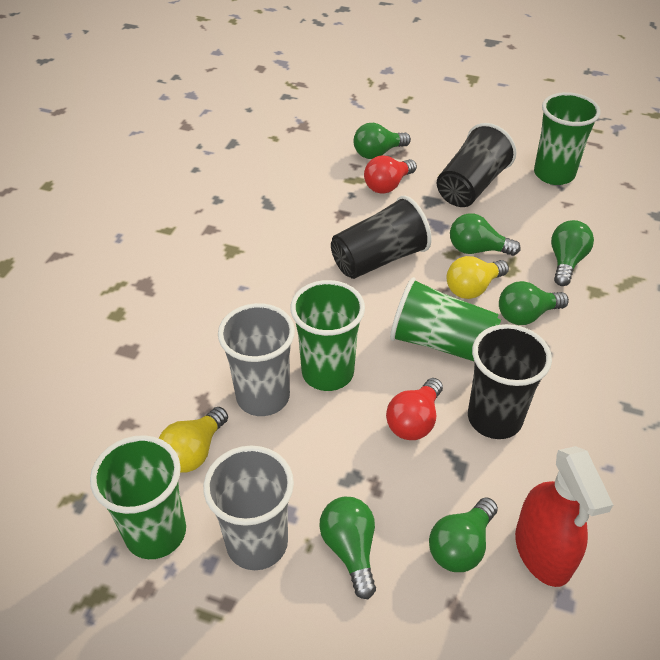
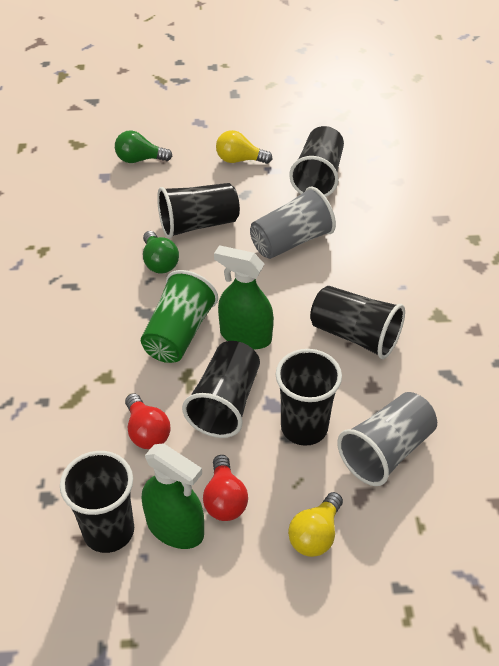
black cup: [331,195,432,279] [437,123,517,207] [468,324,552,439] = 3 -> [60,451,134,553] [157,183,240,239] [182,341,260,438] [276,349,342,446] [289,126,344,197] [310,286,405,359] = 6
green cup: [90,435,186,559] [290,280,365,391] [390,277,501,361] [534,92,601,185] = 4 -> [141,270,218,363] = 1
green light bulb: [319,497,376,599] [354,123,411,159] [429,497,498,572] [450,213,521,256] [499,281,569,325] [551,220,594,286] = 6 -> [115,130,172,163] [143,231,179,274] = 2
green spray bottle: none = 0 -> [142,443,204,549] [214,245,274,350] = 2
red spray bottle: [515,446,613,587] = 1 -> none = 0

